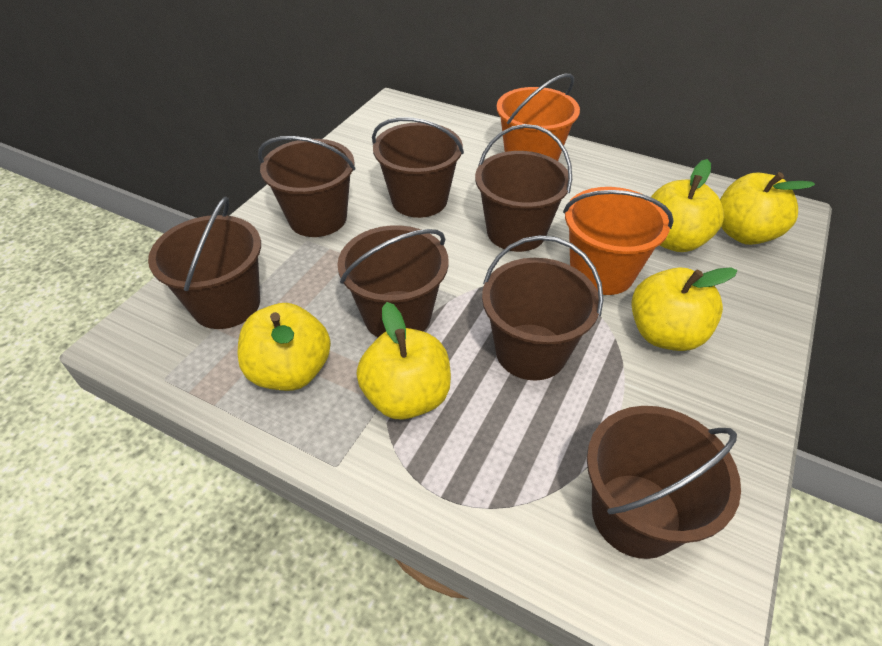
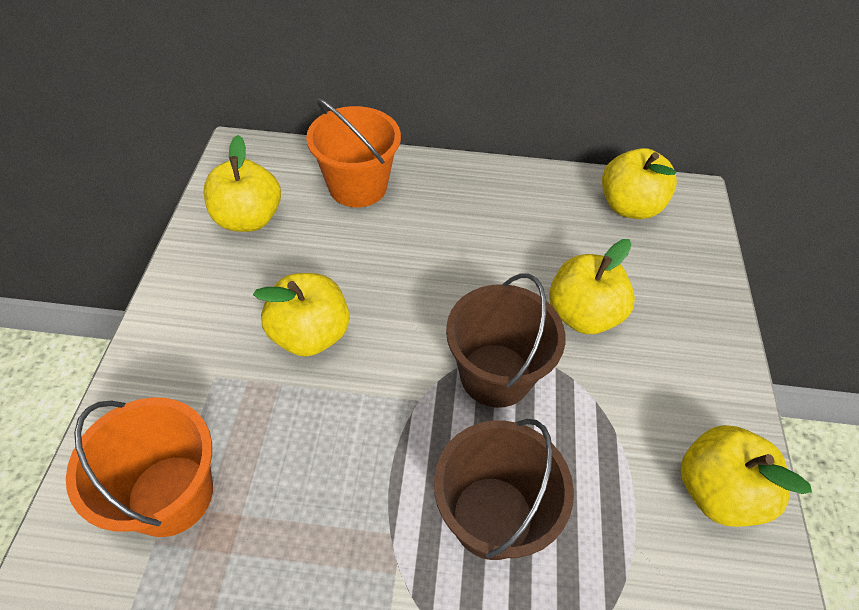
brown bucket: [148,197,261,329] [258,136,355,237] [337,225,449,337] [372,117,464,218] [475,124,572,252] [482,235,604,381] [587,406,741,559] = 7 -> [434,419,574,560] [446,273,566,408] = 2

